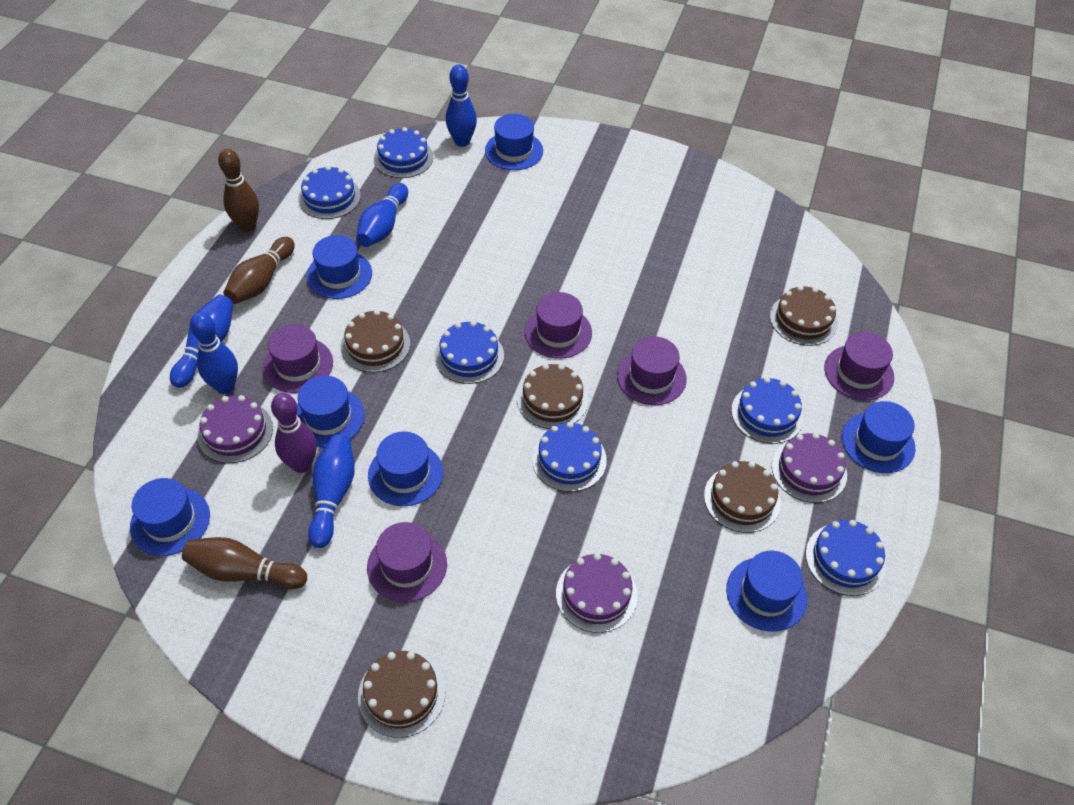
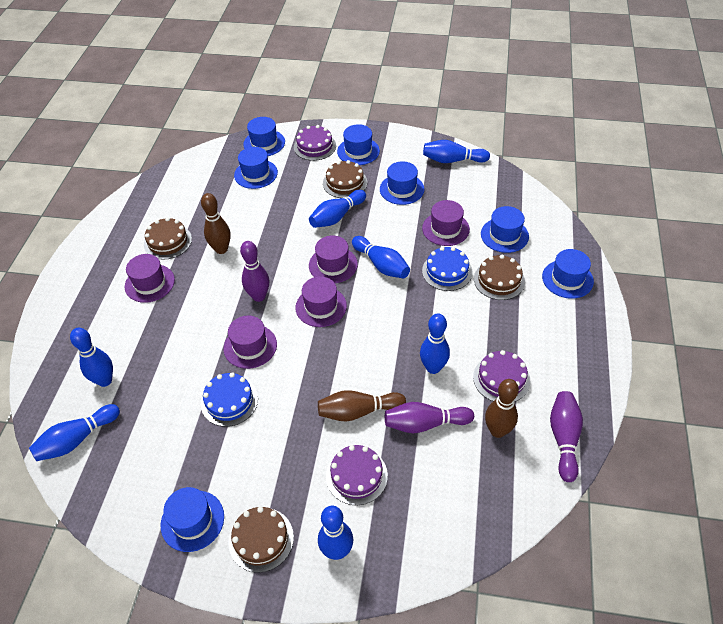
blue bowling pin: [170,295,233,388] [190,312,238,394] [308,435,355,548] [356,183,408,247] [446,64,477,147] = 5 -> [29,404,120,461] [70,328,113,387] [309,190,366,228] [318,506,353,560] [352,236,410,278] [420,313,450,374] [423,140,490,163] = 7
blue cake: [298,166,361,219] [374,127,433,178] [434,321,504,384] [532,422,607,492] [731,377,804,444] [806,520,886,596] = 6 -> [201,372,258,427] [422,247,473,291] = 2
brown cake: [341,310,410,373] [358,651,446,738] [517,364,588,429] [704,461,781,533] [770,285,838,346] = 5 -> [144,217,192,260] [228,506,294,573] [323,160,367,198] [474,255,525,300] = 4
purple bowling pin: [271,393,317,473] = 1 -> [240,241,269,302] [385,402,474,433] [550,391,583,482] = 3

